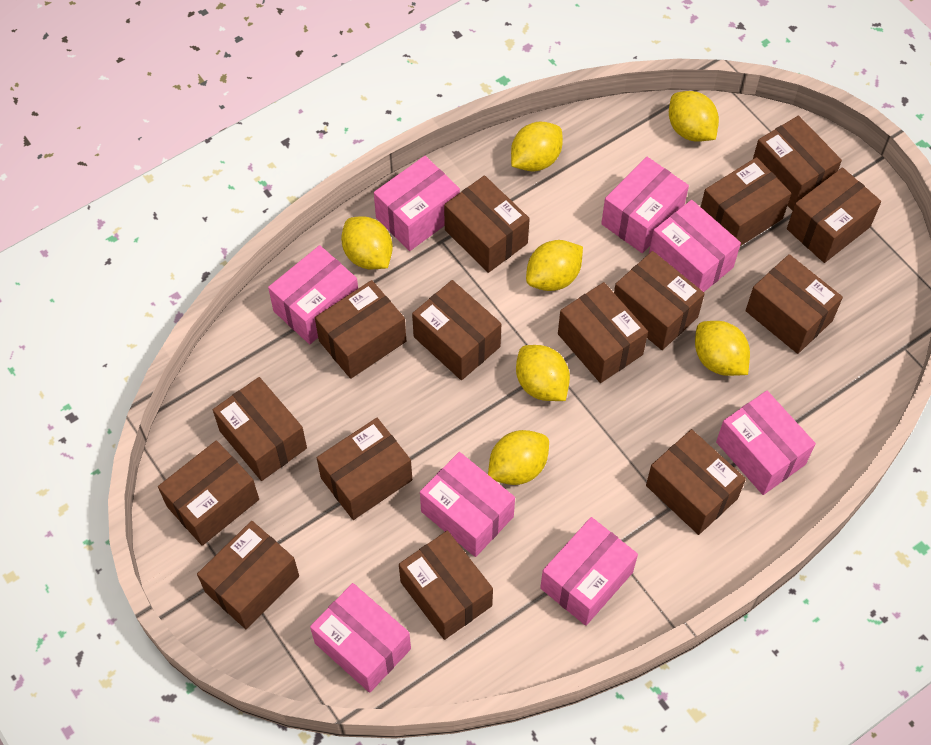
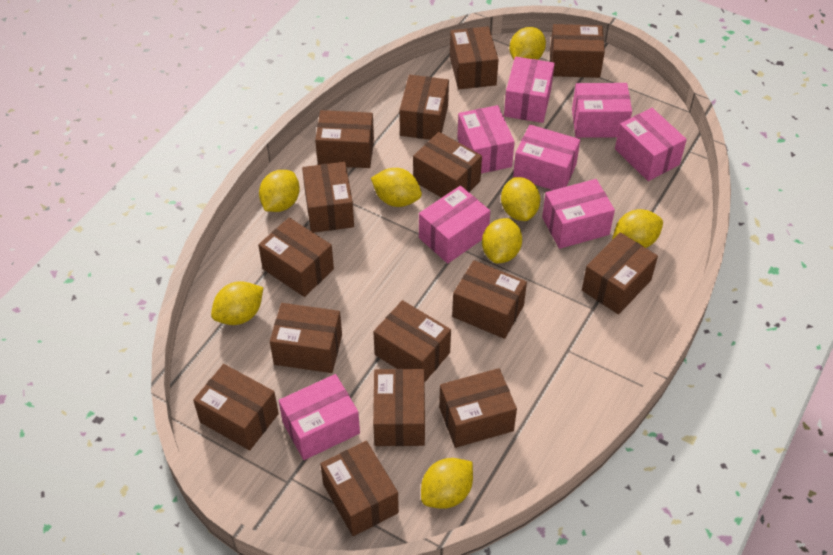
yellow lemon: [341,217,393,269] [488,430,549,485] [511,122,563,171] [516,345,570,401] [526,240,583,291] [669,91,719,142] [695,321,750,376] = 7 -> [211,281,263,325] [259,170,300,212] [371,168,422,207] [421,458,473,509] [482,218,522,263] [501,177,540,221] [509,27,546,60] [612,209,663,248] = 8

